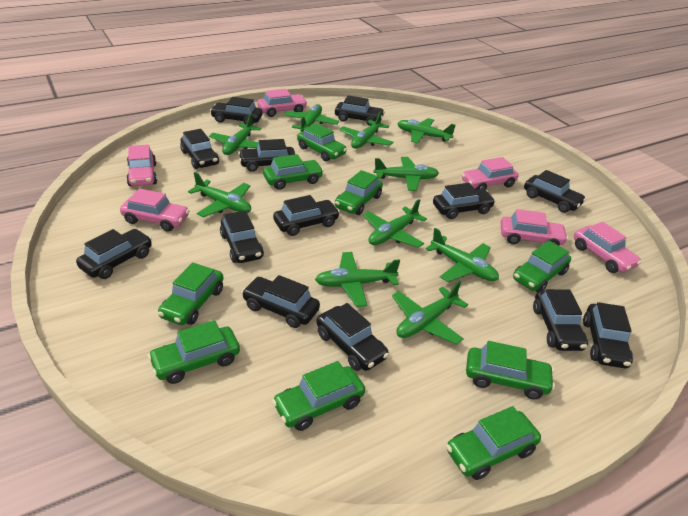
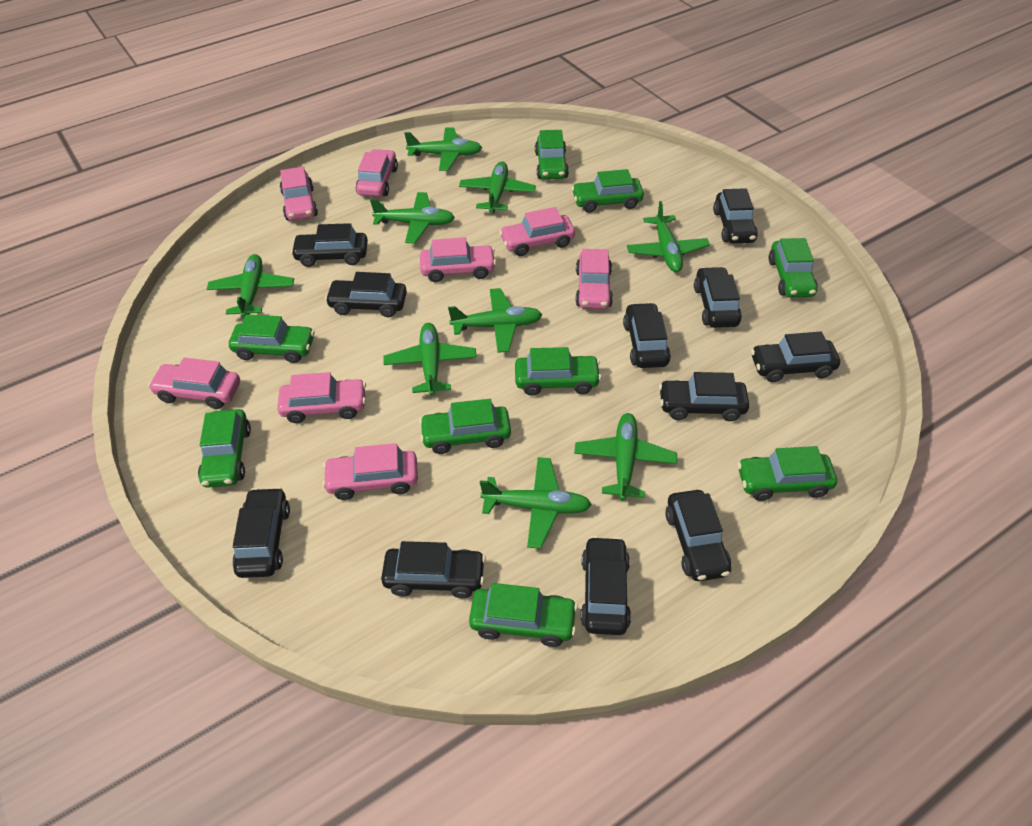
black car: [76,229,152,279] [180,129,219,169] [210,97,263,125] [220,211,264,263] [238,139,295,172] [242,275,320,328] [273,195,340,236] [316,303,389,371] [335,95,385,126] [433,183,496,219] [524,170,586,213] [533,289,588,351] [583,302,633,368] = 13 -> [232,487,290,578] [291,223,368,267] [325,272,407,317] [381,541,486,598] [580,536,631,635] [623,302,671,368] [659,372,749,421] [665,490,731,581] [694,267,742,328] [713,188,758,243] [751,332,840,382] = 11
green plane: [188,172,251,217] [209,114,261,155] [284,104,339,132] [315,252,400,307] [339,111,394,148] [363,199,427,248] [374,157,439,191] [392,281,468,345] [397,118,456,143] [426,228,499,282] = 10 -> [207,254,294,318] [370,192,455,243] [384,323,477,396] [404,127,482,171] [448,288,542,353] [459,161,536,213] [480,457,592,549] [574,413,677,501] [627,201,710,272] = 9
pink car: [120,189,190,232] [126,144,157,186] [257,88,308,117] [462,157,519,190] [501,209,568,246] [574,222,642,273] = 6 -> [148,358,240,409] [277,372,366,423] [280,167,318,221] [322,443,418,500] [356,149,398,197] [420,237,496,282] [499,207,575,256] [575,249,613,309] = 8

